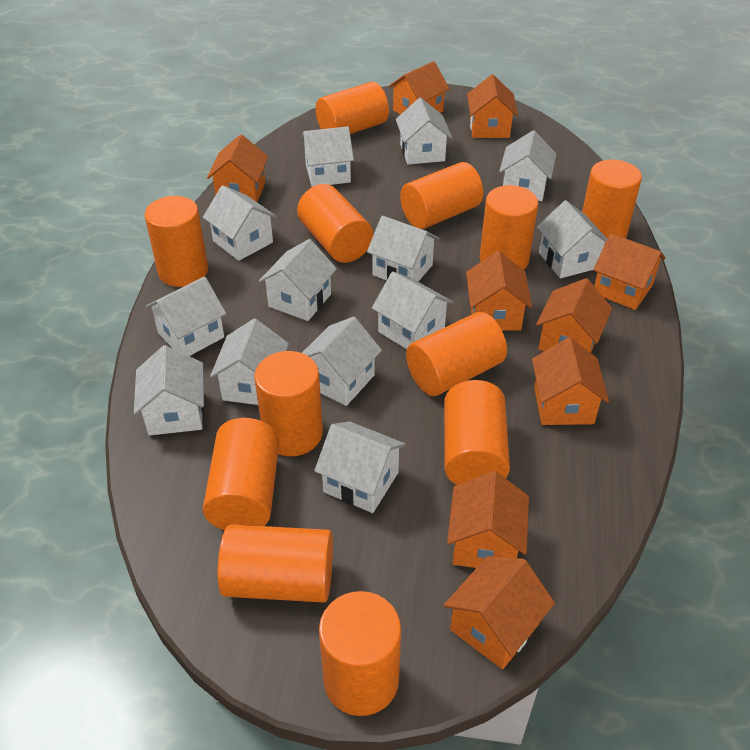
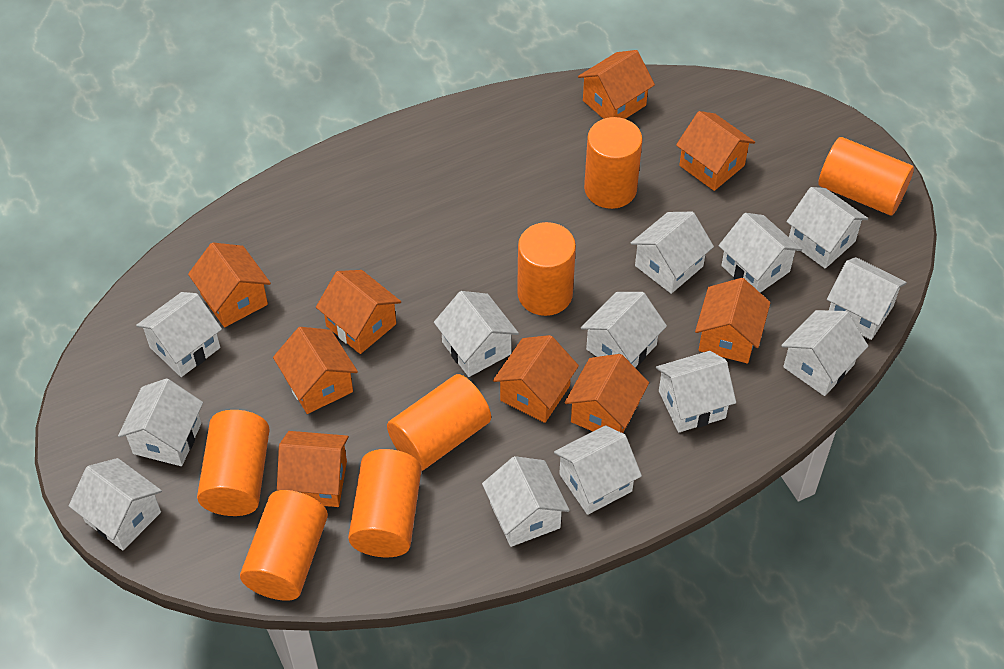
orange cylinder: [145,196,208,287] [203,418,279,530] [218,524,333,603] [254,351,323,456] [297,184,373,263] [316,82,389,134] [319,591,401,716] [400,162,483,229] [406,312,507,396] [444,380,510,485] [480,185,538,270] [582,160,642,243] = 12 -> [197,410,270,516] [240,490,328,601] [348,449,421,557] [387,374,491,471] [517,222,576,316] [584,117,643,209] [818,137,914,215] = 7

